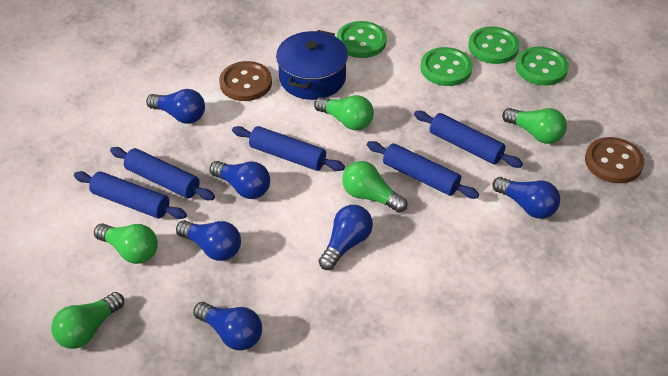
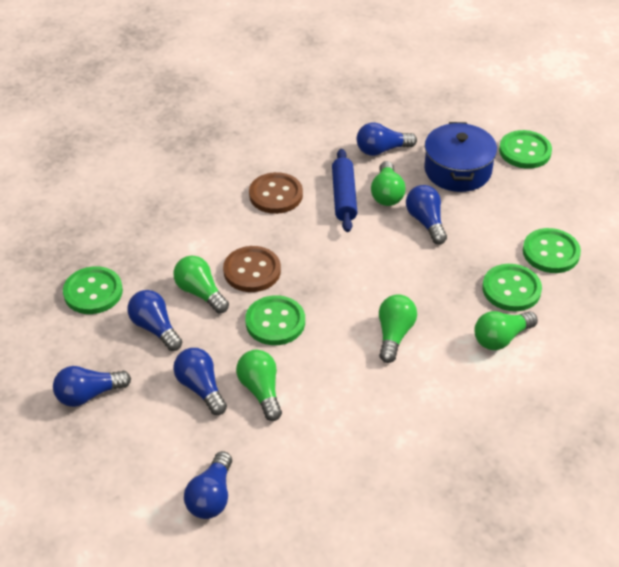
blue rolling pin: [74,171,187,219] [110,147,215,200] [232,126,345,171] [367,141,479,199] [414,111,523,168] = 5 -> [332,149,358,232] = 1
green button: [337,21,387,58] [420,47,473,86] [468,27,520,64] [516,47,569,86] = 4 -> [63,266,123,314] [245,295,305,345] [482,264,542,311] [499,130,552,169] [523,228,581,273] = 5

